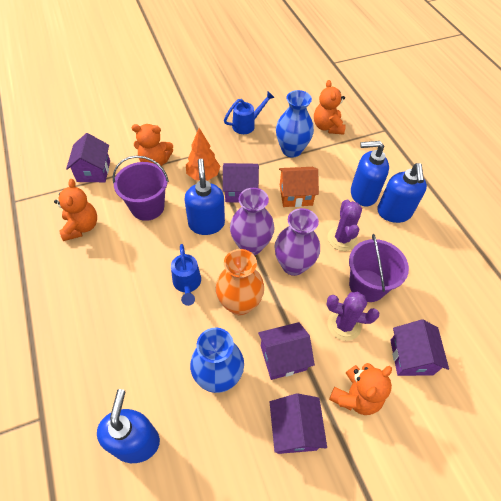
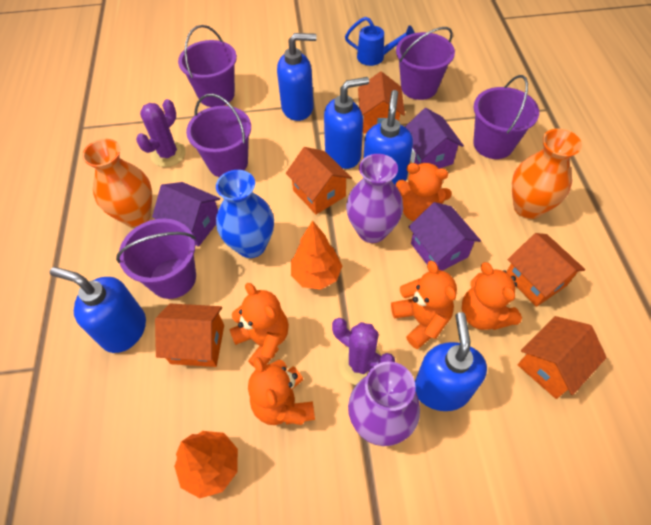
blue soap dispenser: [97,389,160,463] [184,158,225,235] [351,141,389,206] [377,163,427,223] = 4 -> [50,267,146,353] [277,33,317,121] [324,77,369,169] [363,90,413,186] [415,312,487,411] = 5
blue vase: [190,327,244,393] [276,90,314,158] = 2 -> [216,170,274,258] = 1
blue watering can: [171,244,201,306] [224,91,275,134] = 2 -> [345,17,415,66] = 1
orange house: [279,167,319,207] = 1 -> [155,304,224,367] [286,147,352,215] [358,71,405,134] [507,233,585,307] [518,316,607,399] = 5
orange teddy bear: [54,179,97,241] [132,124,173,166] [314,80,346,135] [329,363,392,415] = 4 -> [229,283,289,368] [248,357,315,425] [391,261,457,349] [396,163,452,221] [462,262,522,330] = 5
orange tree: [186,128,220,181] = 1 -> [174,431,238,498] [291,220,342,290] = 2
orange vase: [216,249,264,316] = 1 -> [82,139,152,227] [512,128,582,219] = 2
purple bucket: [113,155,169,221] [349,234,409,302] = 2 -> [116,219,196,299] [178,25,237,107] [186,94,251,177] [396,27,455,100] [473,75,539,159] = 5
purple house: [66,133,110,182] [223,163,259,202] [258,322,315,380] [270,393,327,454] [390,319,449,376] = 5 -> [152,182,220,247] [405,108,464,169] [409,202,481,271] = 3

